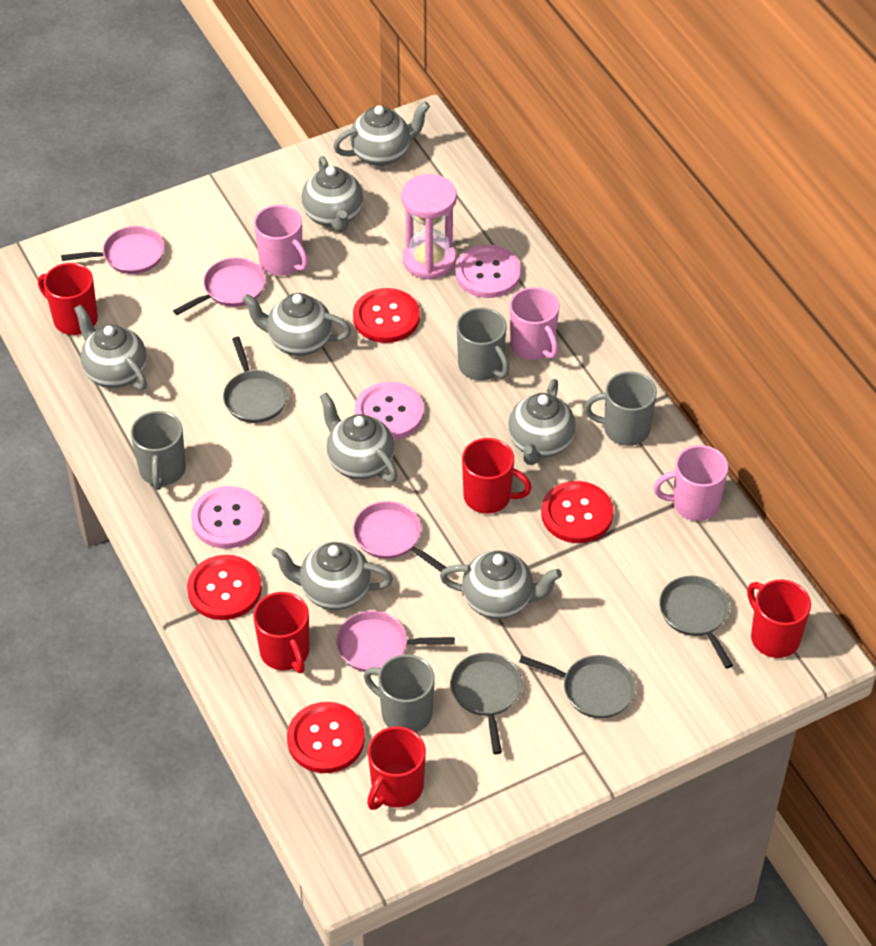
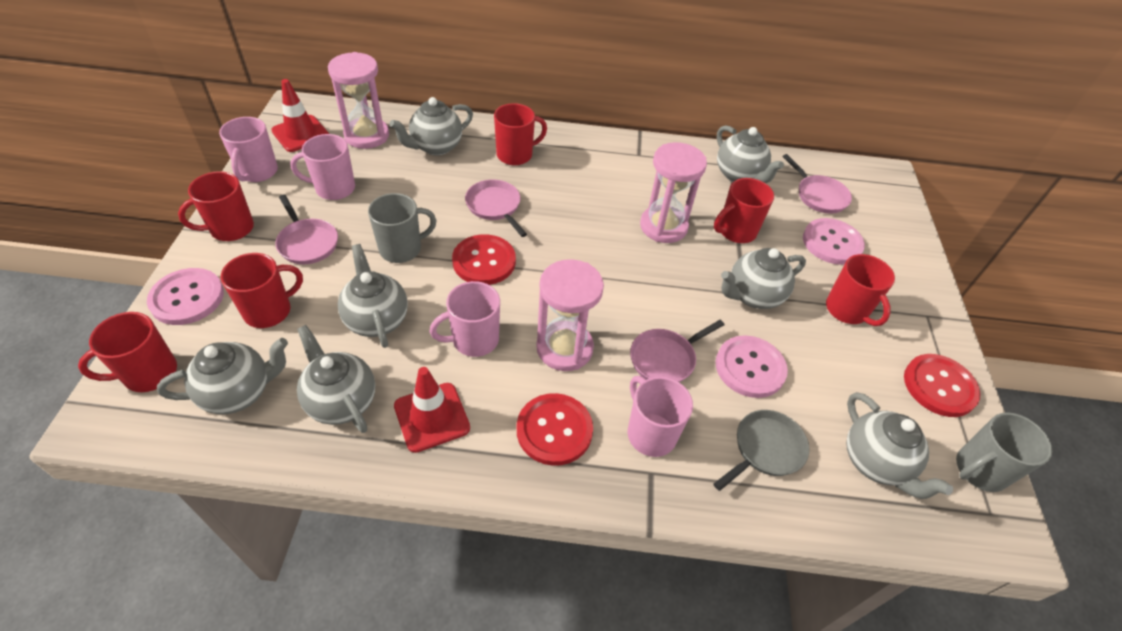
grey mug: [131,411,186,490] [364,654,435,733] [457,307,510,381] [584,371,657,446] = 4 -> [368,193,436,263] [956,412,1052,492] = 2
grey pan: [223,337,288,423] [450,653,522,754] [519,655,636,718] [659,576,733,669] = 4 -> [713,410,809,491] = 1
grey teapot: [74,304,147,390] [242,293,351,356] [271,542,393,610] [301,156,363,232] [319,392,398,482] [333,101,430,166] [440,550,562,619] [508,379,576,465] = 8 -> [157,338,288,414] [297,325,375,433] [338,244,408,348] [390,97,473,155] [717,125,784,183] [721,248,806,309] [846,392,953,499] = 7
pink hourglass: [401,174,457,280] = 1 -> [328,52,389,149] [536,259,604,371] [640,142,707,243] = 3
pink mug: [254,205,308,276] [510,287,559,360] [654,445,728,521] = 3 -> [219,117,278,182] [290,134,355,200] [430,281,500,357] [628,376,693,457] = 4
red button: [187,555,262,620] [287,702,365,773] [353,288,420,343] [541,481,614,543] = 4 -> [452,234,516,285] [517,393,593,466] [904,354,980,417] = 3
red mug: [38,263,98,335] [253,592,309,673] [367,726,426,810] [462,438,532,514] [747,580,811,658] = 5 -> [78,312,177,392] [178,171,254,241] [221,253,303,328] [494,103,547,165] [714,178,774,243] [826,254,895,326] = 6
red traffic cone: none = 0 -> [271,79,329,152] [394,367,470,453] = 2

